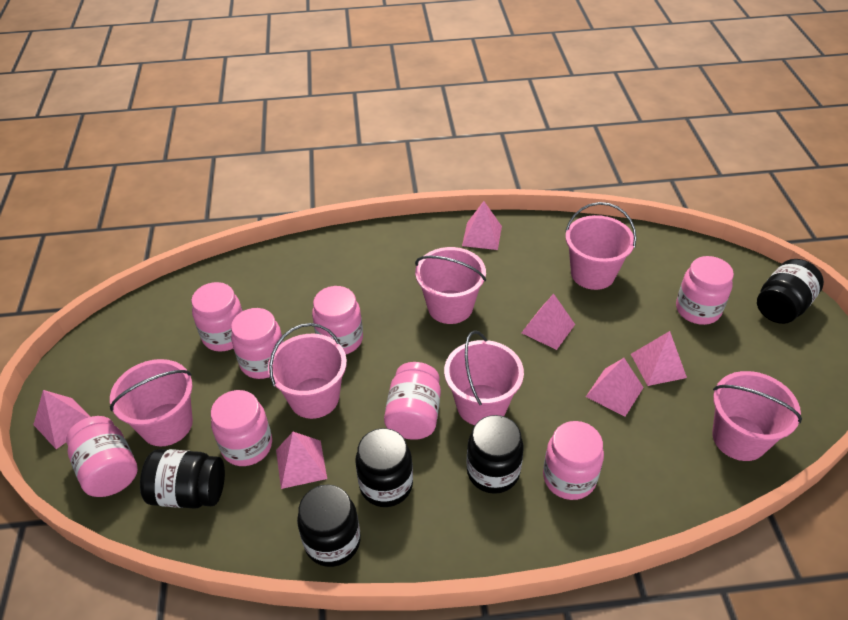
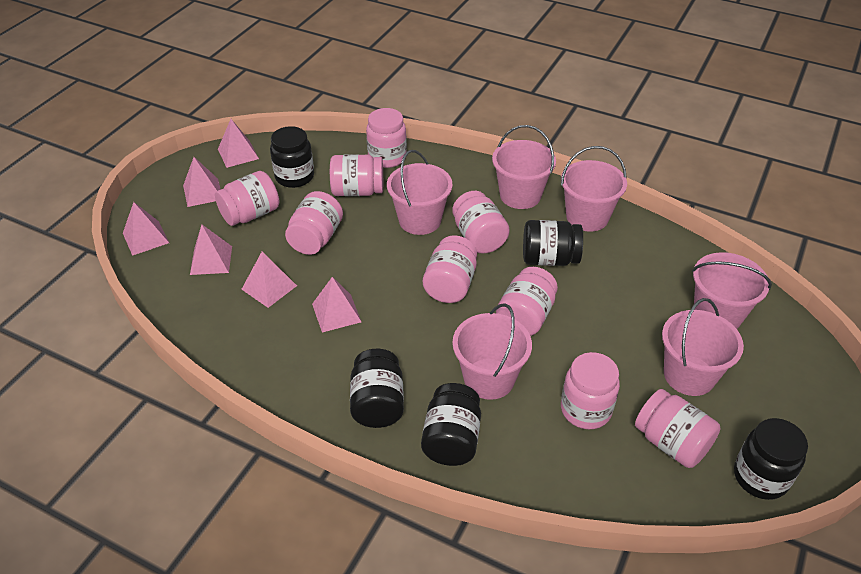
pink jar: [66,416,138,497] [191,282,243,351] [211,390,272,466] [231,308,284,379] [312,286,363,354] [384,362,441,440] [543,421,604,500] [676,256,734,325] = 8 -> [215,171,279,226] [285,191,343,255] [330,154,383,196] [366,108,407,168] [423,236,477,303] [452,191,510,254] [496,267,558,336] [561,352,620,429] [635,389,720,468] = 9

